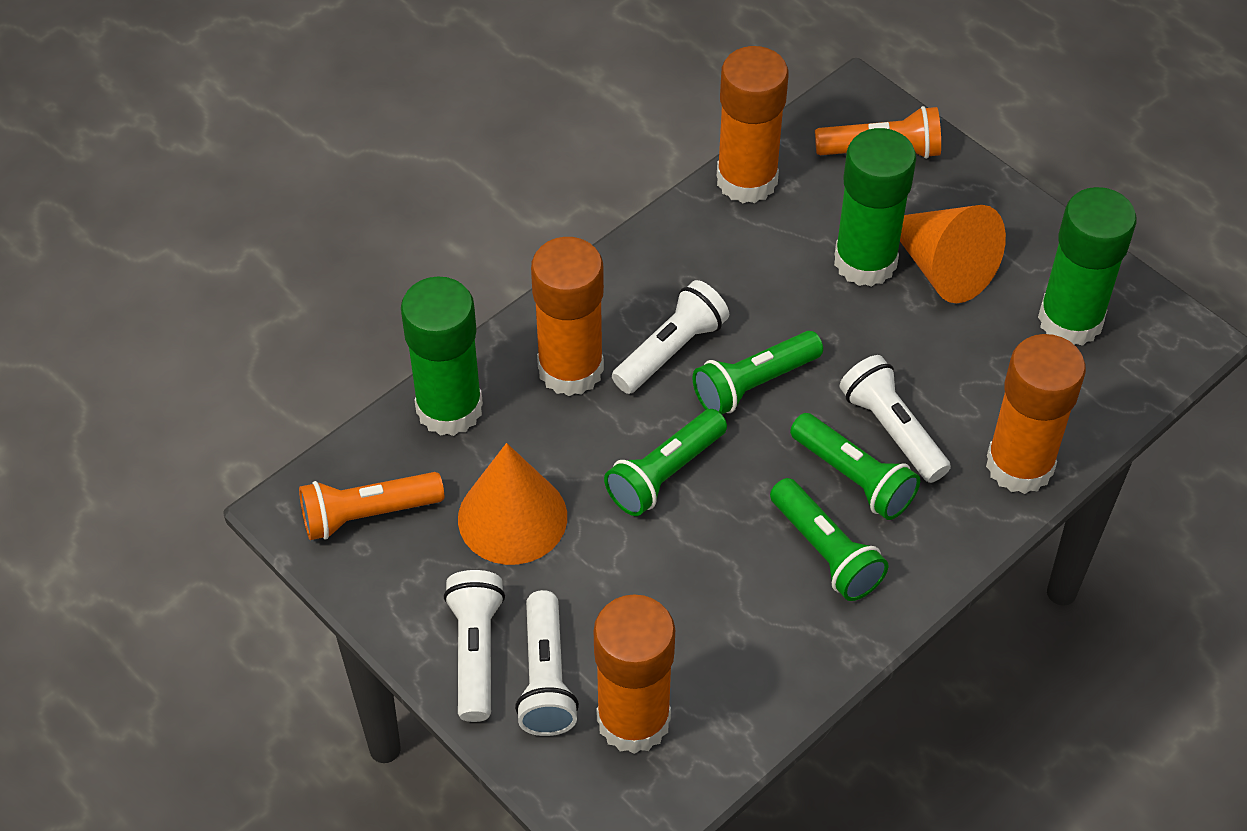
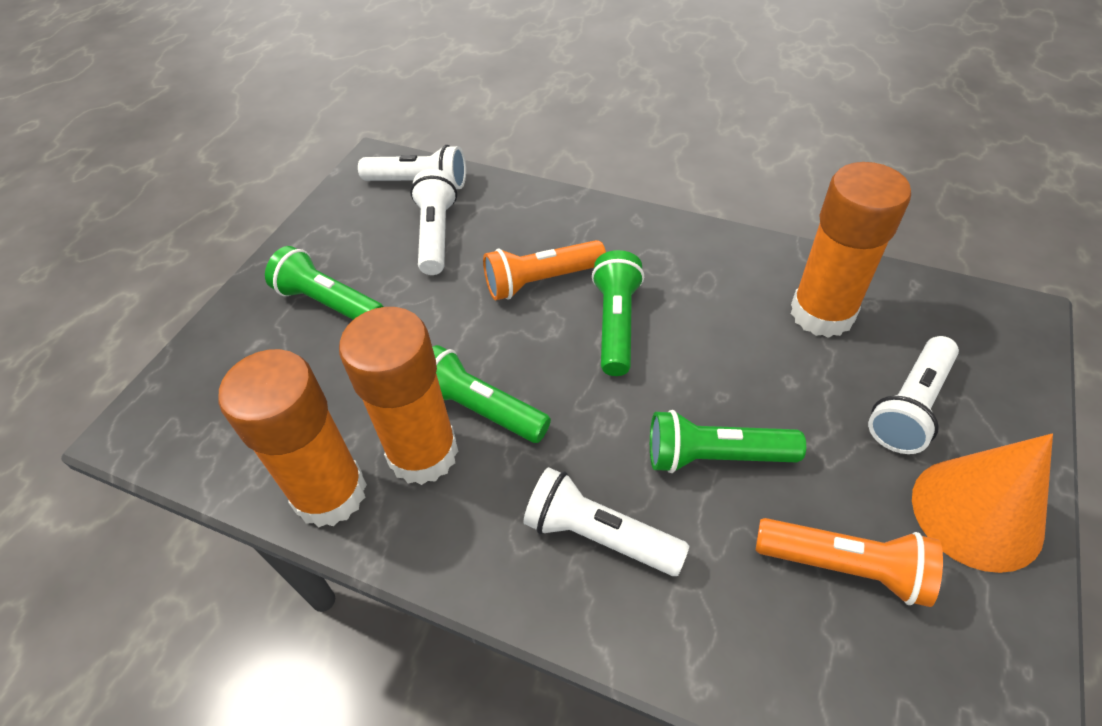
green glue stick: [401,276,483,436] [834,128,916,287] [1038,187,1136,346] = 3 -> none = 0
orange cone: [458,443,567,565] [900,205,1006,303] = 2 -> [912,434,1053,573] = 1
orange glue stick: [531,237,604,396] [594,594,675,754] [716,46,788,203] [986,334,1086,494] = 4 -> [218,349,367,527] [339,307,458,485] [791,162,911,338] = 3

